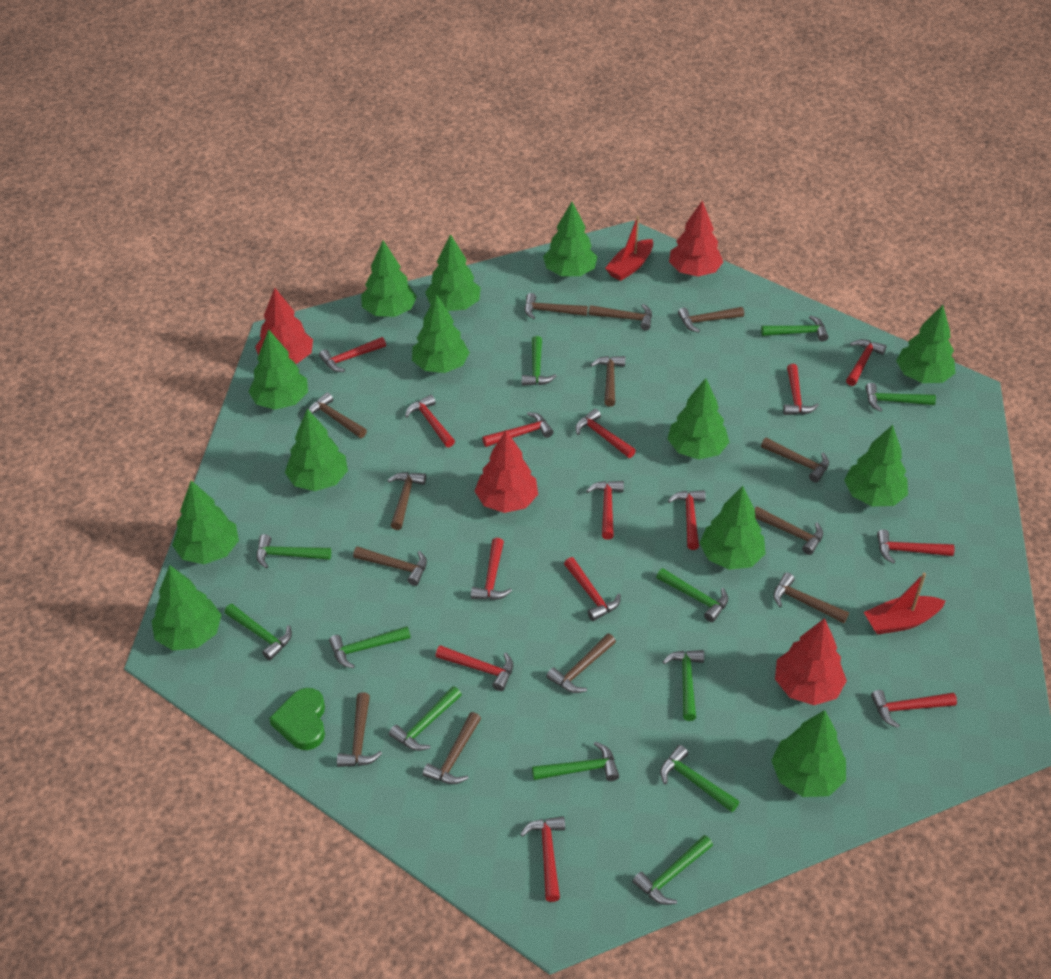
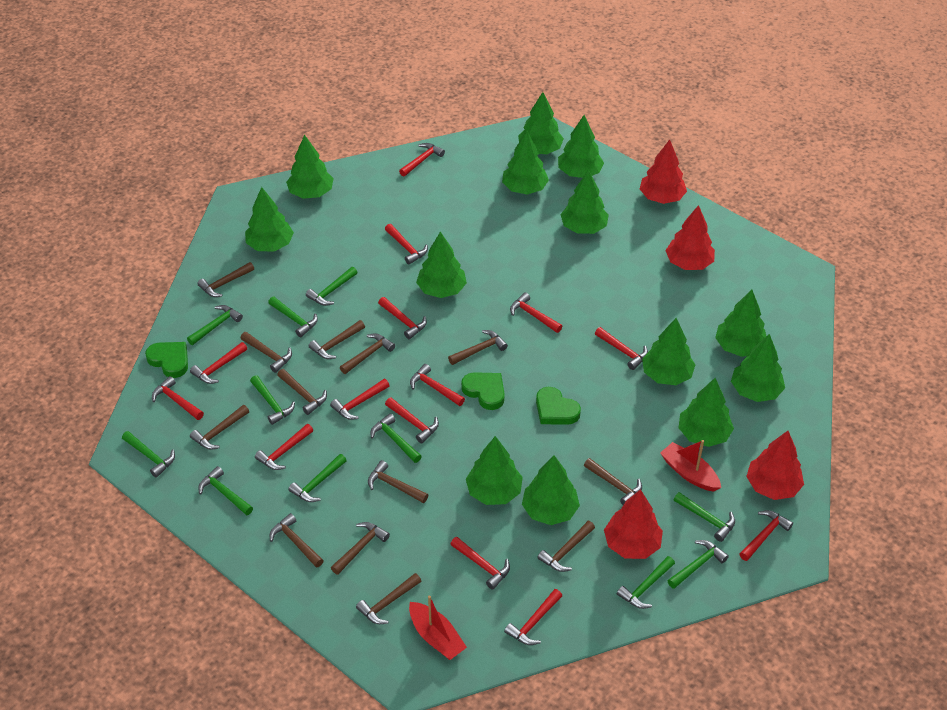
green hammer: [224,604,292,660] [257,534,331,569] [329,626,411,668] [389,686,462,751] [522,336,556,386] [532,742,619,781] [632,835,713,905] [656,568,728,622] [660,745,739,812] [663,650,704,721] [761,315,828,342] [866,383,936,412] = 12 -> [122,431,175,478] [187,305,243,345] [198,466,253,515] [250,375,295,425] [268,297,318,337] [288,454,347,502] [306,267,358,306] [370,413,422,463] [617,556,675,609] [667,540,729,589] [674,492,735,542] = 11
green heart: [269,688,325,750] = 1 -> [145,342,188,378] [461,372,505,410] [536,387,581,425] = 3

